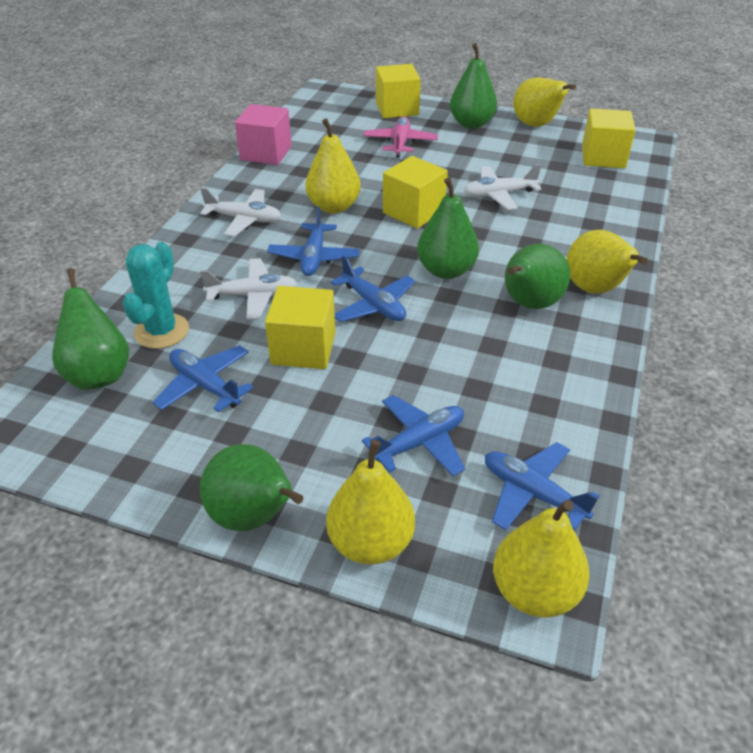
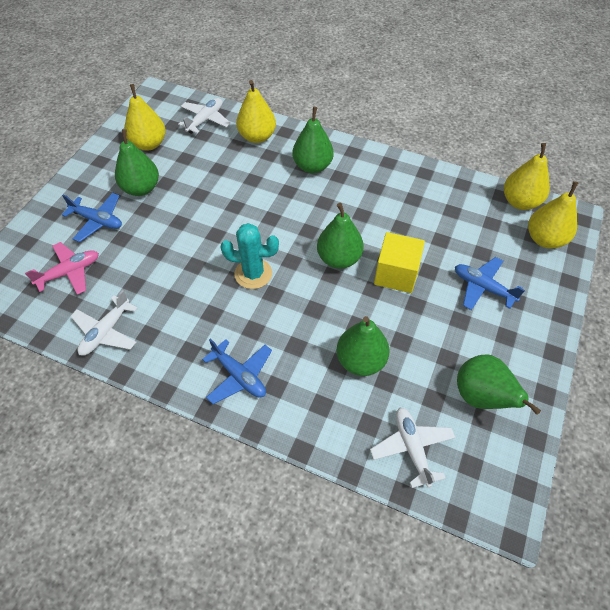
blue plane: [153,345,253,413] [267,206,360,276] [331,255,415,322] [362,395,465,476] [485,442,599,531] = 5 -> [62,193,122,242] [202,338,272,404] [455,257,525,310] = 3
pink cube: [235,104,292,165] = 1 -> none = 0
yellow cube: [265,286,336,369] [376,64,421,118] [383,156,448,229] [582,108,635,168] = 4 -> [374,232,425,293] = 1
yellow pear: [305,118,361,214] [326,440,415,565] [493,500,590,617] [513,78,576,127] [567,230,648,294] = 5 -> [124,84,166,150] [236,80,276,143] [504,143,550,210] [528,181,578,248] = 4

